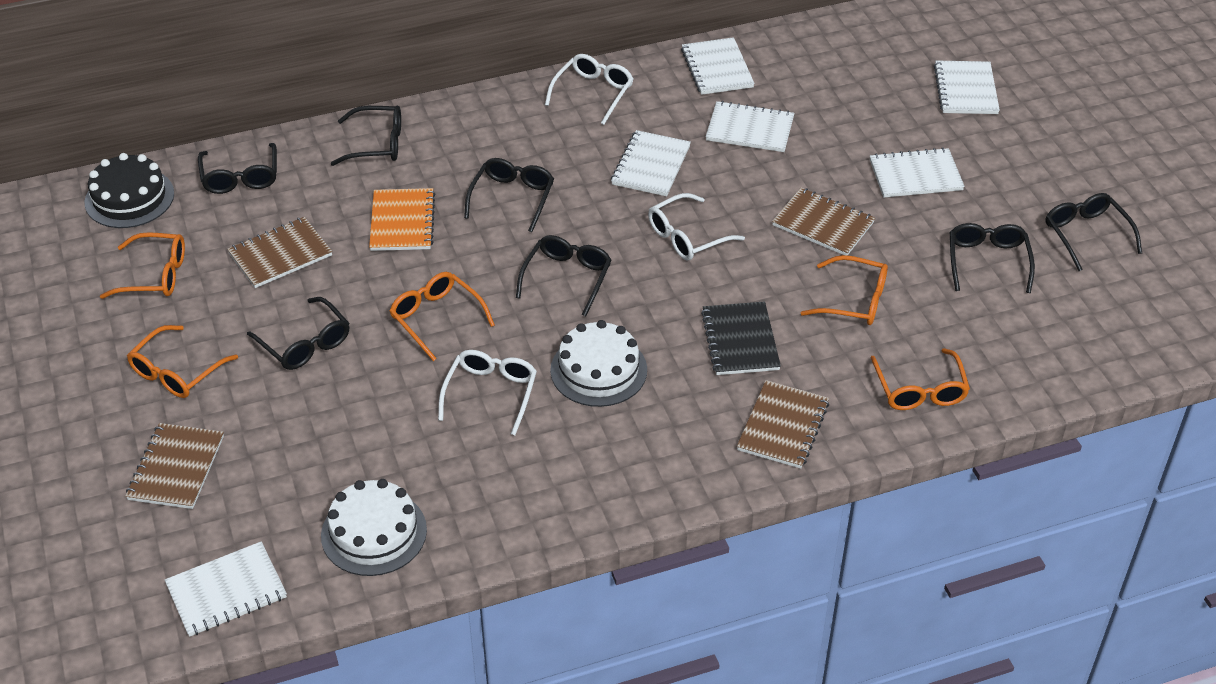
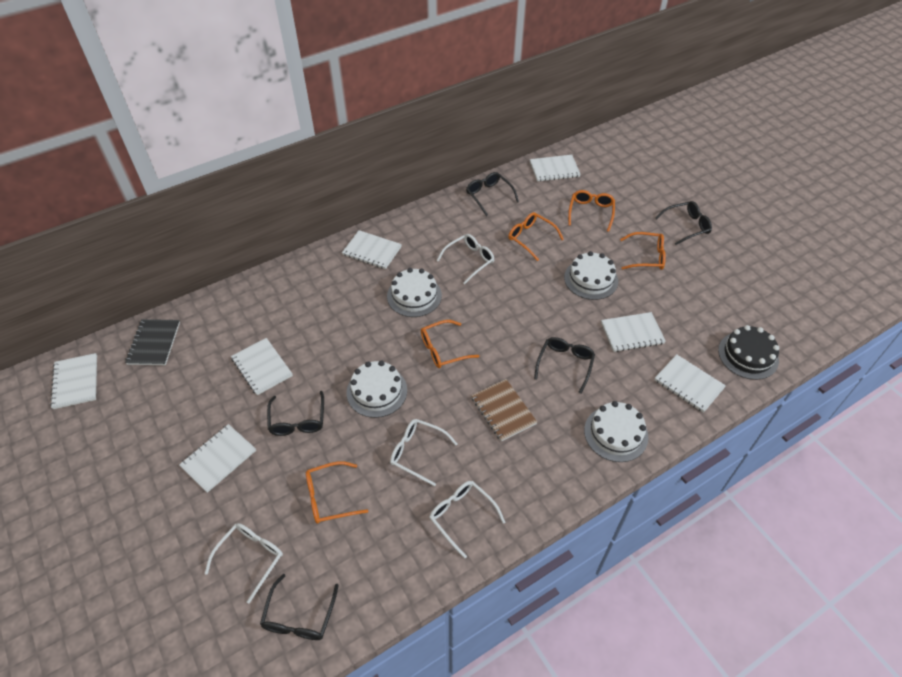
black glasses: [198,143,277,194] [247,297,349,370] [331,106,401,166] [464,158,554,232] [516,235,612,316] [950,223,1035,293] [1046,193,1142,271] = 7 -> [260,574,339,640] [267,391,324,436] [466,172,519,216] [534,337,595,394] [655,201,712,245] = 5
brown notebook: [125,423,224,509] [227,217,332,288] [737,380,829,469] [772,188,875,256] = 4 -> [471,379,537,442] = 1
orange notebook: [369,188,435,251] = 1 -> none = 0
white cake: [321,479,427,576] [550,320,647,407] = 2 -> [346,360,407,418] [387,268,442,317] [564,251,618,300] [584,401,648,462] = 4
white glasses: [438,350,537,436] [545,54,634,125] [648,193,745,260] = 3 -> [205,523,283,604] [390,419,457,486] [429,481,505,559] [437,234,494,284] = 4
white notebook: [165,541,287,637] [611,130,691,196] [681,37,755,95] [706,101,795,152] [870,147,965,198] [934,60,1000,114] = 6 -> [50,353,97,409] [179,424,256,493] [231,338,293,395] [342,230,402,269] [530,155,581,182] [601,312,666,352] [655,354,726,413] = 7

